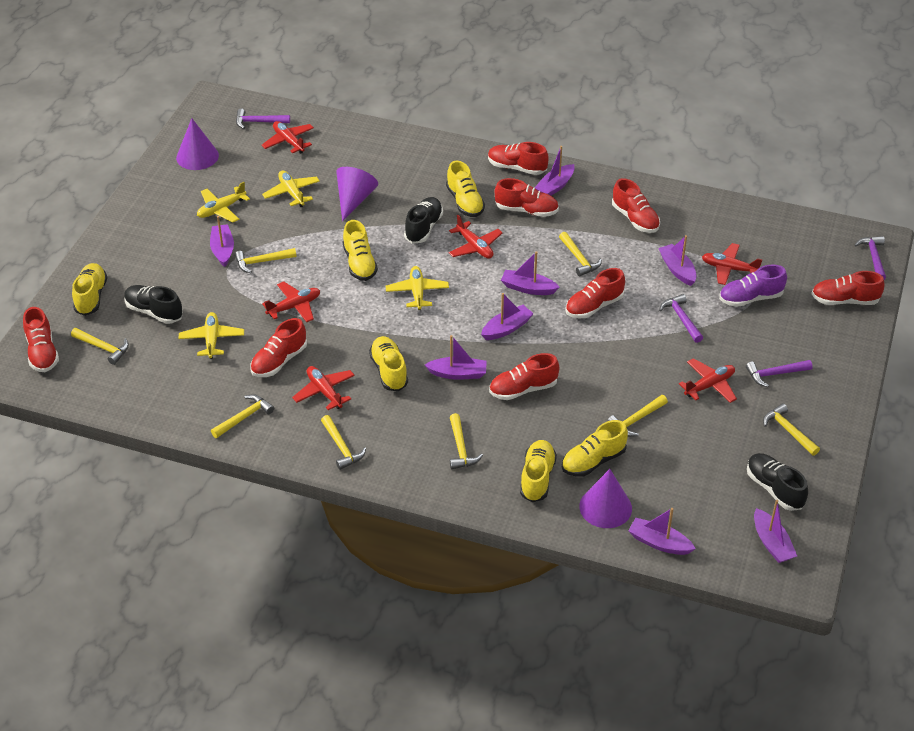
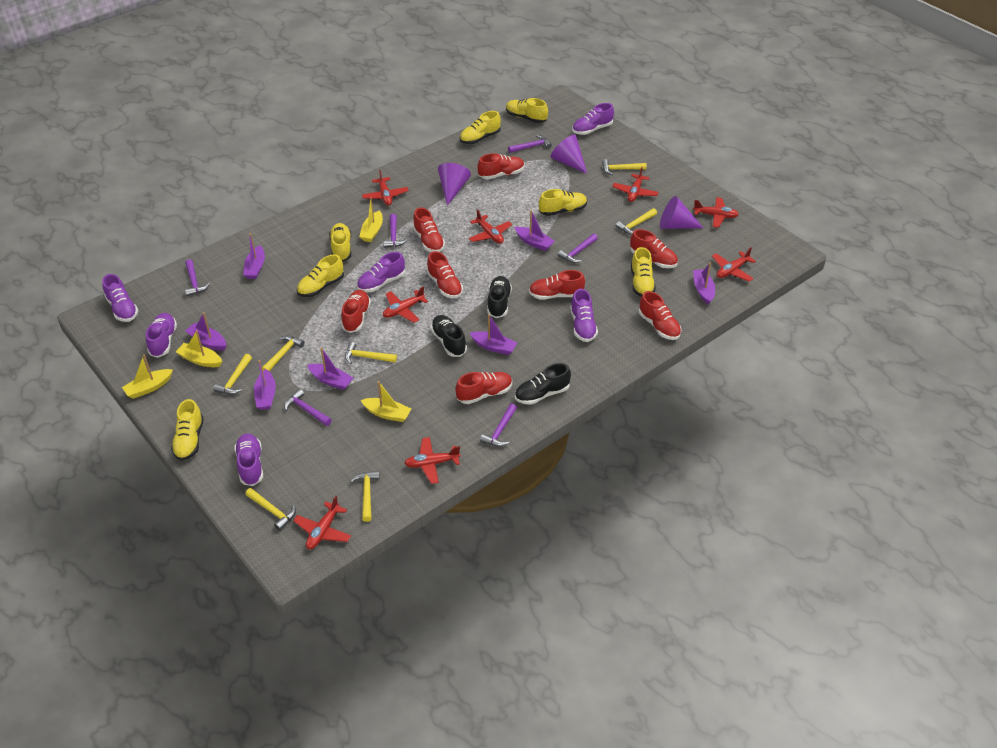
purple boat: [210,216,234,267] [425,335,487,380] [481,293,533,340] [501,251,559,295] [535,146,575,195] [628,508,696,555] [658,235,697,286] [754,500,797,563] = 8 -> [185,312,226,351] [243,233,265,279] [254,360,276,410] [307,347,353,390] [470,314,517,355] [515,210,555,251] [693,262,715,305] = 7
purple hammer: [236,108,290,129] [659,294,703,343] [746,360,813,387] [855,236,886,280] = 4 -> [185,259,210,296] [284,389,332,426] [383,214,407,248] [480,403,517,447] [508,135,552,153] [558,234,598,263] = 6
purple shoe: [719,265,787,307] = 1 -> [102,274,138,322] [146,313,177,358] [234,434,263,486] [357,252,405,292] [570,289,598,342] [572,103,614,135] = 6
red plane: [262,121,314,154] [262,282,320,322] [292,366,355,410] [449,215,503,259] [679,358,737,403] [702,243,763,285] = 6 -> [293,496,351,549] [362,170,409,206] [383,287,428,323] [404,437,460,484] [469,209,512,244] [612,167,659,202] [693,197,739,228] [712,247,756,282] = 8
yellow boat: none = 0 -> [122,354,173,399] [176,330,222,367] [359,197,383,242] [361,381,411,422] = 4
yellow hammer: [71,328,129,365] [211,394,274,438] [235,248,297,273] [321,415,366,470] [450,413,483,469] [559,232,602,276] [607,395,668,437] [763,403,820,456] = 8 -> [213,354,252,395] [245,488,296,531] [262,335,305,371] [345,342,397,364] [350,471,380,522] [602,159,647,175] [616,208,657,235] = 7
yellow plane: [178,312,244,359] [197,182,250,222] [262,170,320,207] [386,266,449,310] = 4 -> none = 0
yellow shoe: [72,263,107,316] [343,220,378,281] [369,336,408,391] [446,161,485,217] [520,440,557,502] [562,420,628,477] = 6 -> [171,399,204,461] [297,254,344,297] [329,223,351,262] [460,111,501,144] [506,98,548,123] [539,189,587,216] [631,247,656,297] = 7

